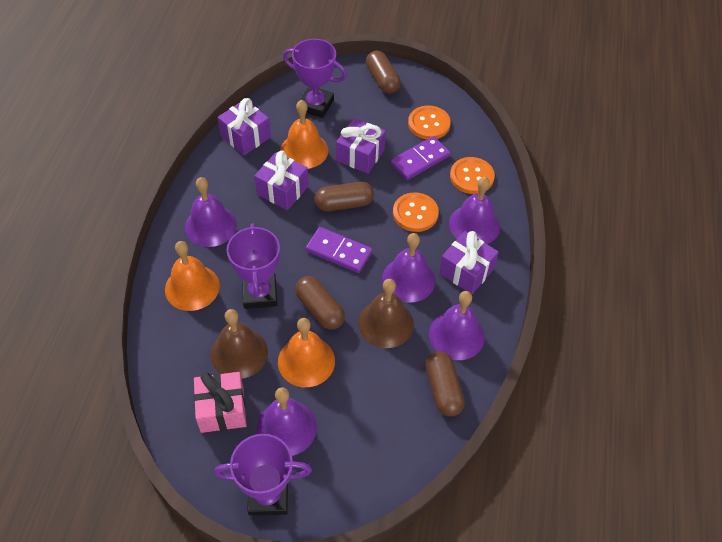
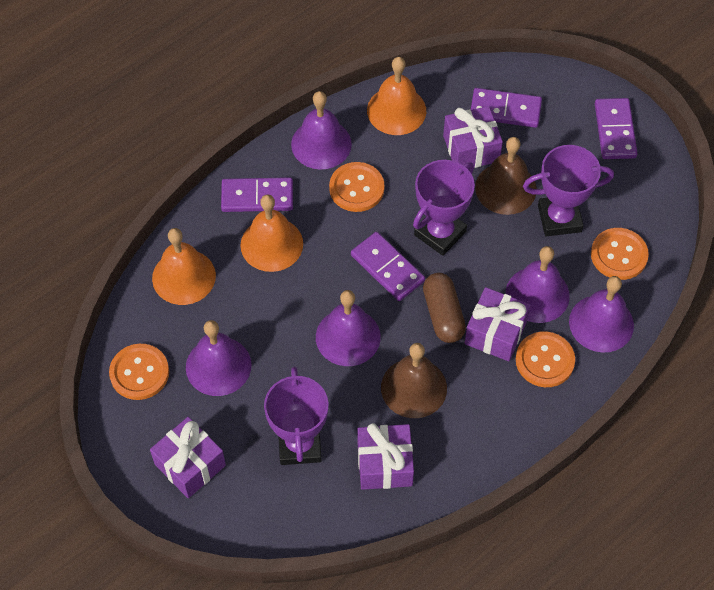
brown capsule: [295,276,345,330] [314,182,374,212] [366,51,401,94] [425,351,465,417] = 4 -> [423,273,466,343] = 1
orange button: [393,192,439,232] [408,105,451,140] [450,157,495,194] = 3 -> [109,344,169,400] [329,162,384,212] [516,331,575,387] [591,228,649,280] = 4
pink gift: [194,372,247,433] = 1 -> none = 0
purple domino: [306,227,372,273] [391,136,450,180] = 2 -> [221,177,293,212] [351,232,425,301] [471,88,542,128] [595,98,638,159] = 4

